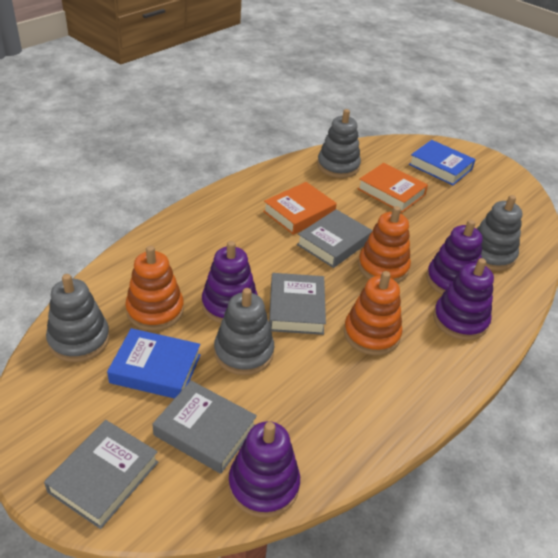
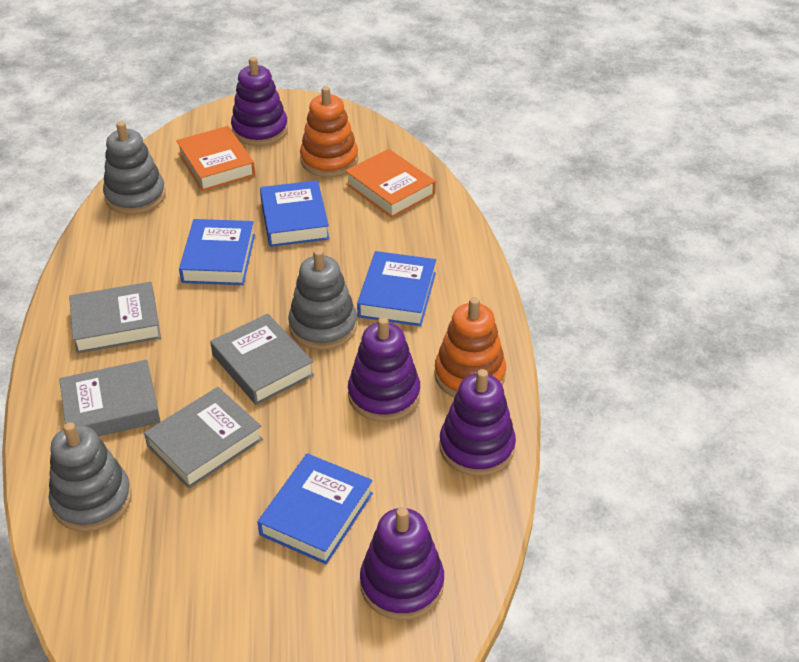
blue book: [107,328,201,399] [409,140,476,185] = 2 -> [179,219,255,285] [258,453,373,565] [260,180,330,247] [357,251,436,326] = 4
grey stacking toy: [46,274,110,362] [214,288,274,375] [317,109,361,178] [477,195,522,271] = 4 -> [49,422,132,532] [103,121,166,215] [288,249,357,350] = 3
orange stacking toy: [125,246,184,331] [344,271,402,355] [358,206,411,283] = 3 -> [300,86,358,177] [434,297,506,397] = 2

